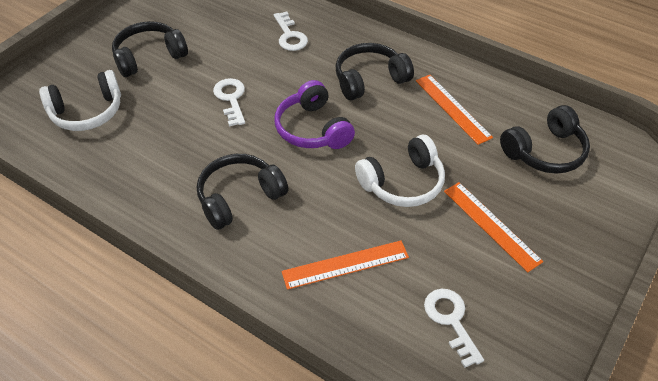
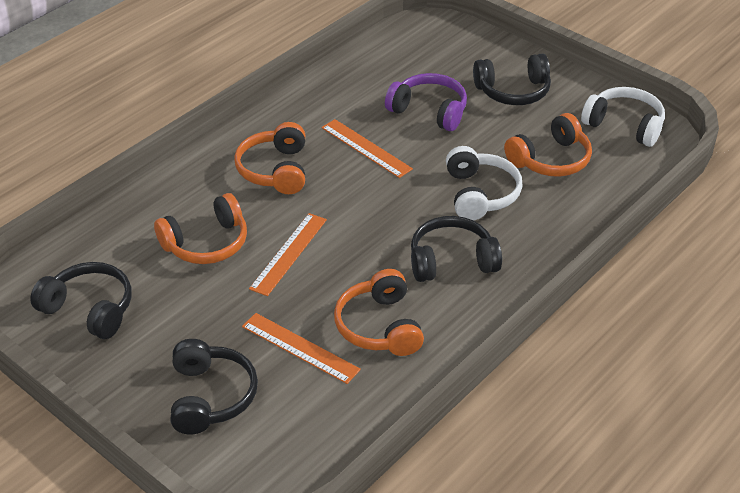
orange headphones: none = 0 -> [154,193,247,264] [234,122,305,194] [334,269,424,356] [504,113,592,177] = 4
white key: [213,78,245,126] [274,11,308,51] [424,289,484,368] = 3 -> none = 0

